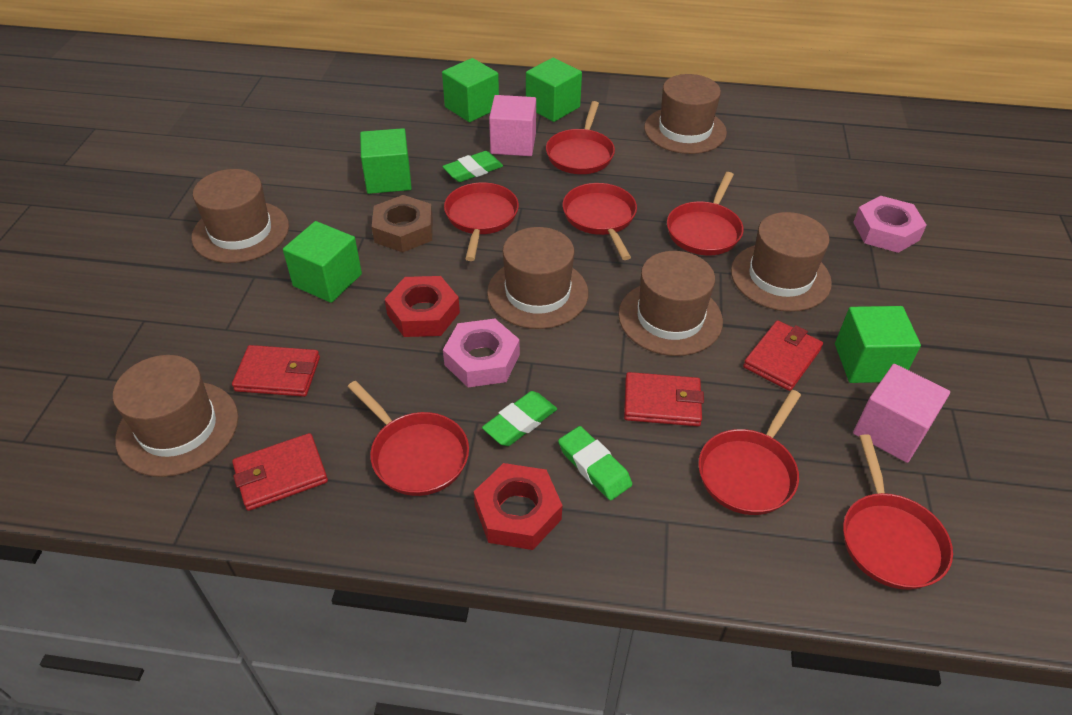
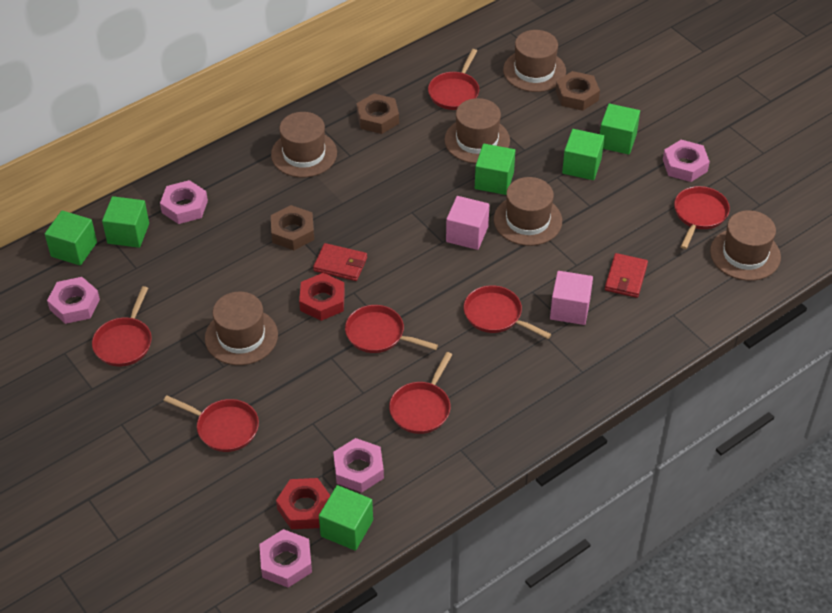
brown nut: [372,195,433,253] = 1 -> [271,205,314,250] [356,93,399,134] [556,71,600,111] = 3
green cube: [283,221,362,303] [360,128,412,194] [442,58,499,122] [526,58,582,122] [835,306,921,383] = 5 -> [45,210,97,266] [102,196,149,248] [319,485,373,551] [475,144,515,195] [562,129,604,180] [600,104,640,155] = 6
green eraser: [442,151,503,182] [482,391,557,446] [558,426,632,501] = 3 -> none = 0
pink nut: [443,319,520,387] [853,196,927,253] = 2 -> [47,277,100,324] [160,180,208,224] [259,529,312,588] [333,438,384,492] [663,140,710,182] = 5
red wallet: [232,345,320,397] [232,433,328,511] [624,372,704,426] [743,320,823,391] = 4 -> [313,243,367,281] [605,253,648,298] = 2

